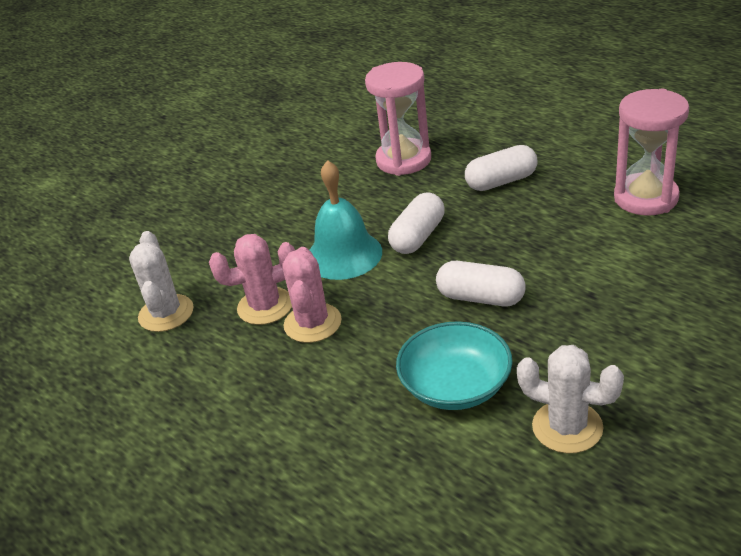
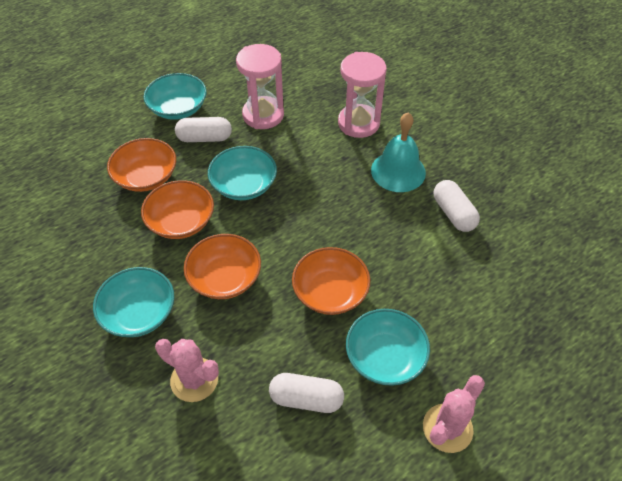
orange bowl: none = 0 -> [107,138,176,192] [141,180,214,239] [184,234,261,299] [292,247,370,315] = 4
turquoise bowl: [396,321,513,410] = 1 -> [93,267,174,337] [144,73,207,120] [208,146,277,200] [346,309,430,386] = 4
white cactus: [129,231,194,332] [517,345,624,454] = 2 -> none = 0

